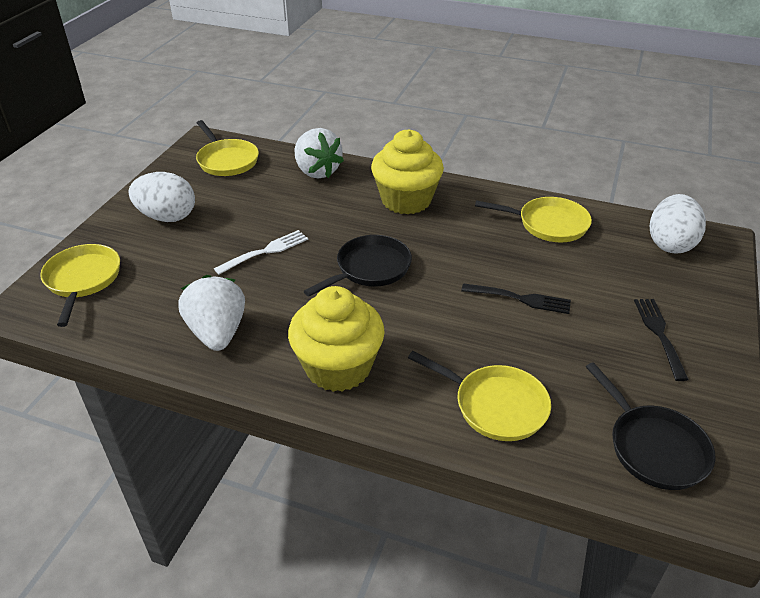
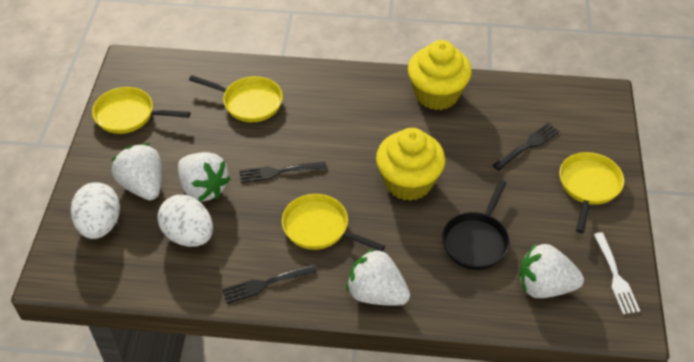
black fork: [461,283,571,314] [634,299,689,381] = 2 -> [222,264,317,304] [239,162,327,183] [493,123,560,171] = 3
black pan: [304,235,412,297] [586,362,715,490] = 2 -> [442,180,510,270] = 1
white strawberry: [178,275,245,351] [294,128,344,178] = 2 -> [112,144,162,200] [178,152,231,201] [346,248,410,306] [519,244,584,298] = 4

